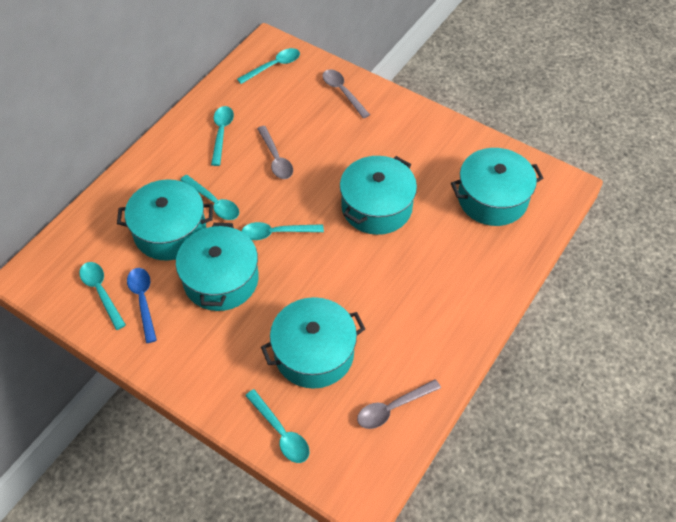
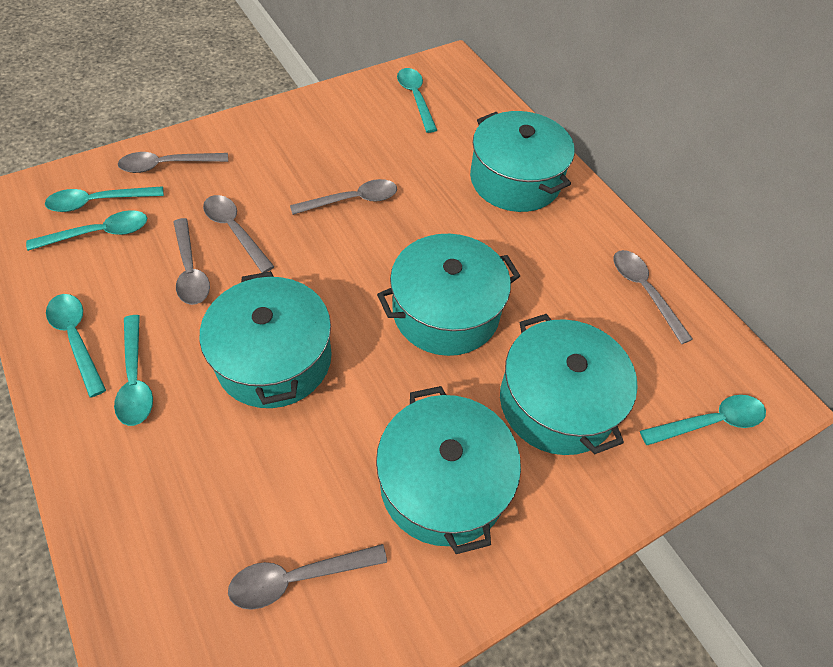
blue spoon: [127,268,157,343] = 1 -> none = 0
grey spoon: [257,126,293,179] [322,69,370,119] [357,379,441,429] = 3 -> [118,152,228,173] [173,218,210,305] [203,195,274,273] [228,544,387,610] [290,179,397,215] [613,250,693,344] = 6

